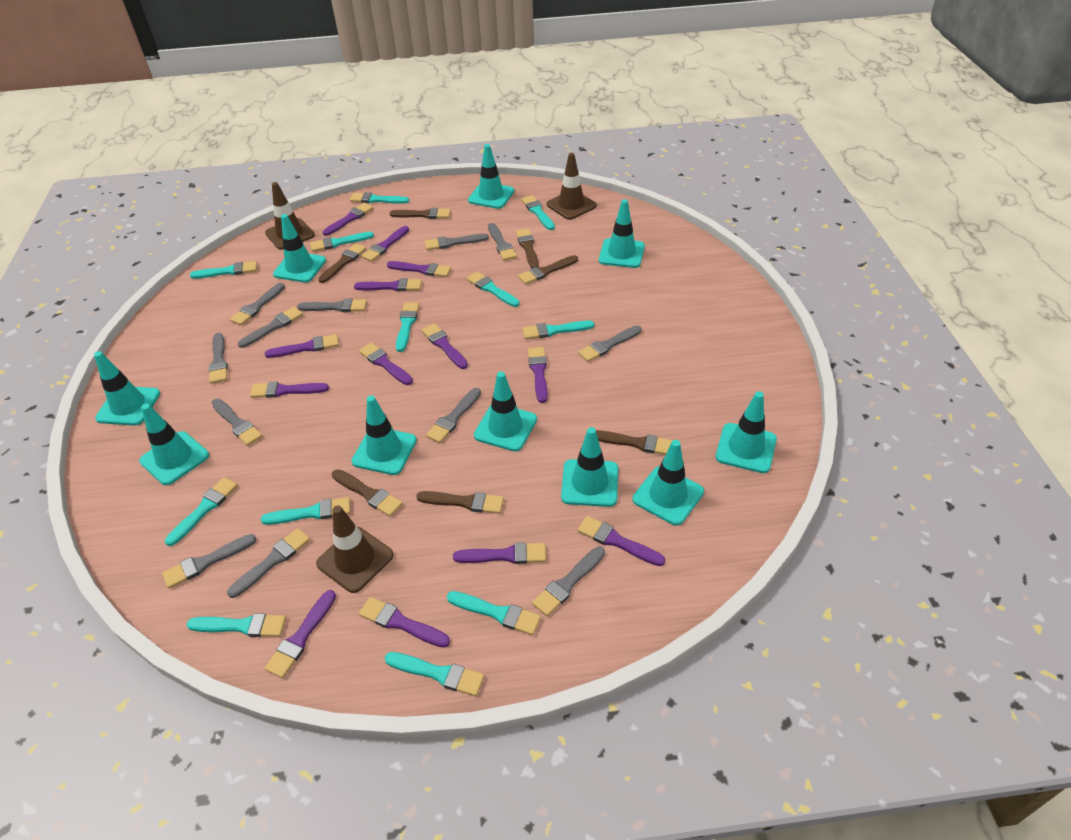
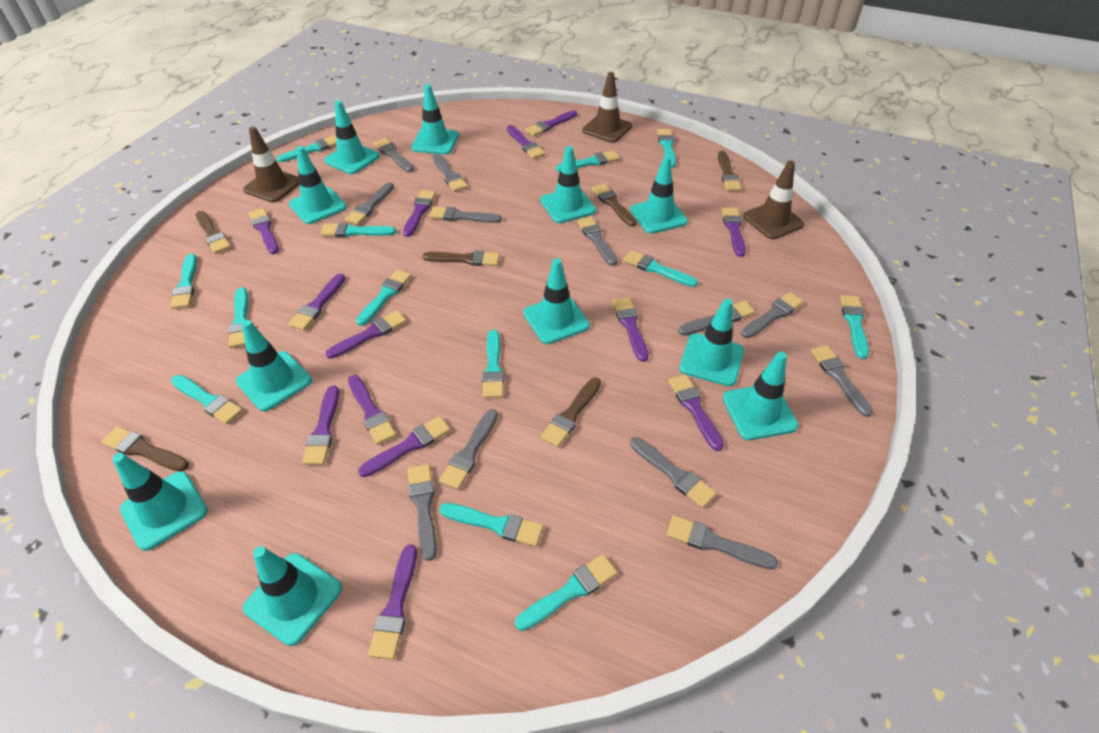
brown brush: [318,243,366,283] [332,469,403,517] [390,208,451,219] [416,491,504,514] [516,229,539,268] [518,255,578,285] [596,430,673,455] = 7 -> [101,426,189,471] [196,211,231,254] [423,250,500,266] [541,377,601,447] [592,184,637,227] [718,151,742,191] = 6
turquoise brush: [165,477,238,546] [187,613,286,637] [190,261,257,279] [261,497,350,525] [310,232,374,252] [350,192,409,204] [385,652,484,696] [396,302,419,352] [447,591,541,635] [466,271,520,307] [521,195,555,230] [522,321,595,339] = 12 -> [170,254,197,309] [171,375,243,425] [228,287,248,348] [276,135,337,162] [320,223,396,237] [356,269,412,326] [440,503,544,547] [482,330,504,398] [515,554,618,631] [556,150,620,172] [623,250,698,287] [657,129,676,167] [840,295,869,359] = 13
turquoise traffic cone: [94,351,160,426] [139,404,209,485] [273,214,326,283] [351,396,417,475] [468,144,514,209] [474,372,537,452] [561,427,618,507] [599,199,645,268] [632,440,704,526] [715,391,777,473] = 10 -> [112,453,208,551] [236,320,312,411] [243,546,342,646] [289,146,347,224] [324,100,380,174] [411,84,459,154] [523,258,590,344] [540,146,596,223] [630,156,688,234] [679,298,744,386] [723,351,798,440] = 11

